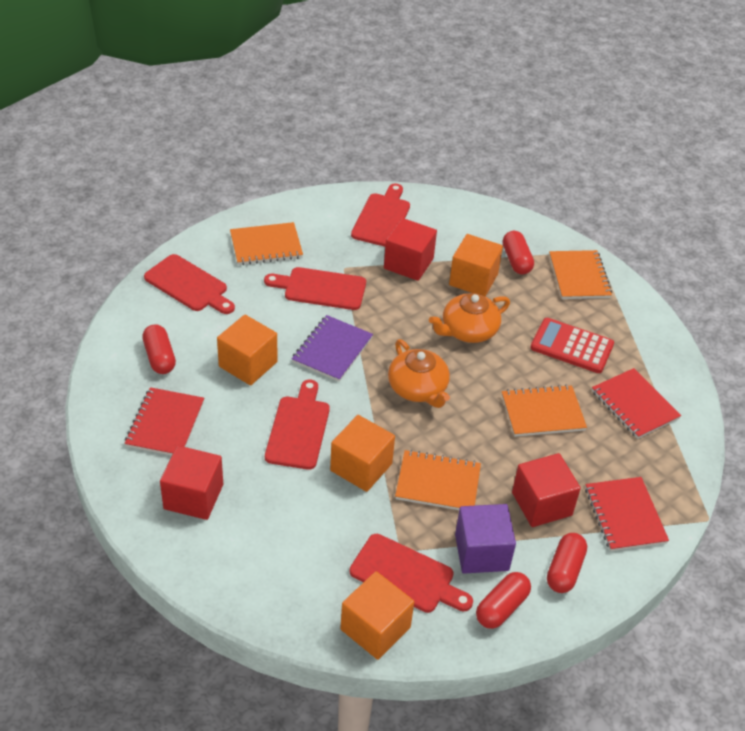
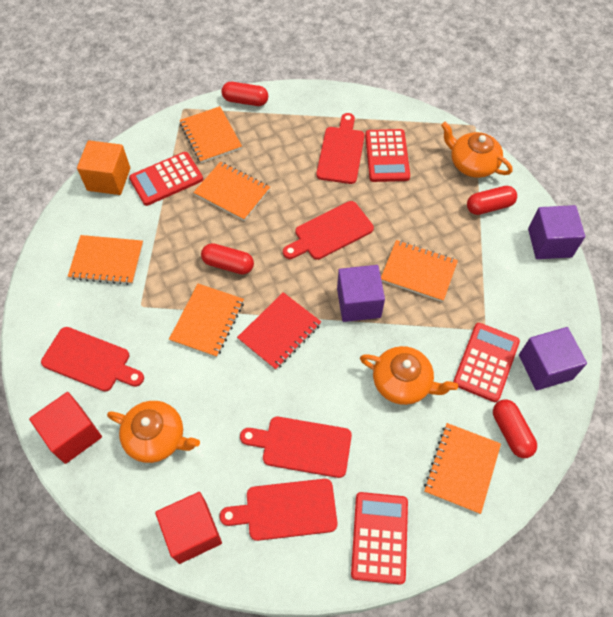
orange cube: [217,314,278,385] [330,415,395,492] [340,571,414,660] [449,234,503,297] = 4 -> [77,140,130,195] = 1
orange notebook: [230,222,303,265] [395,450,481,510] [502,385,587,437] [549,250,612,299] = 4 -> [68,235,143,285] [169,284,244,357] [180,106,242,163] [193,162,270,221] [381,240,458,302] [424,423,501,514] = 6
orange teapot: [388,339,450,408] [429,293,510,343] = 2 -> [107,401,200,463] [360,346,458,405] [441,122,513,178] = 3
purple cube: [455,504,516,574] = 1 -> [337,265,385,322] [519,327,587,390] [528,205,585,259] = 3
purple notebook: [292,315,373,382] = 1 -> none = 0
red calculator: [530,318,614,373] = 1 -> [129,152,203,206] [351,492,408,585] [365,129,410,182] [453,323,520,402] = 4
red cube: [160,446,223,520] [384,218,437,281] [512,453,581,527] = 3 -> [29,392,102,464] [155,492,222,564] = 2
red notebook: [124,387,204,456] [585,477,669,551] [592,368,681,439] = 3 -> [237,292,321,370] = 1

